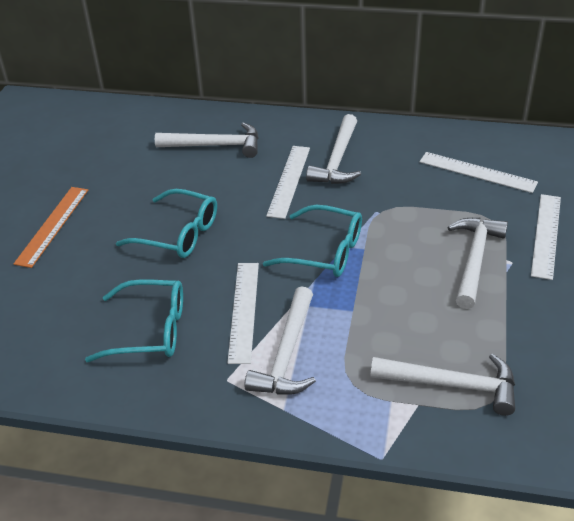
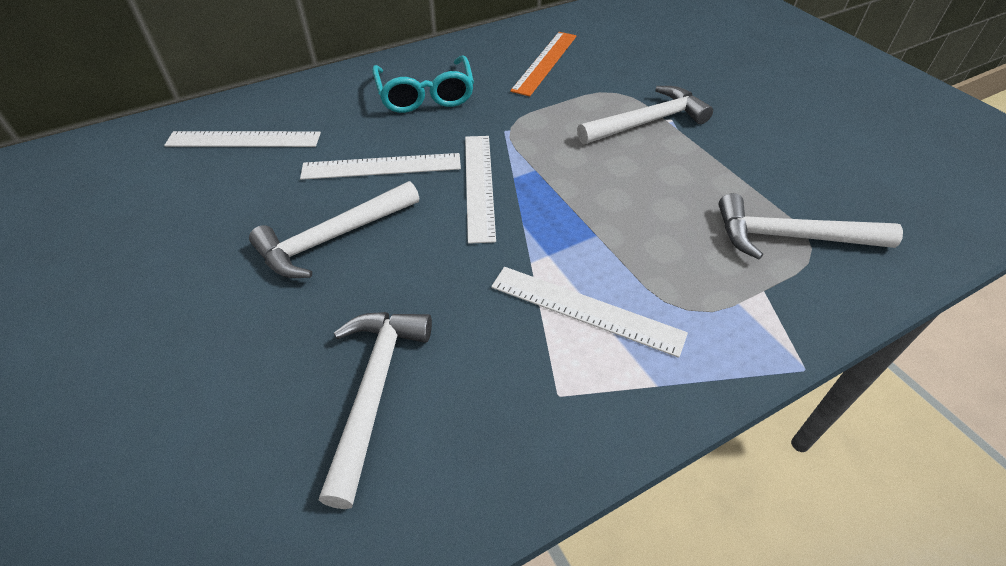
turquoise glasses: [85,279,183,362] [116,189,217,258] [263,205,362,277] = 3 -> [372,55,474,113] = 1
white hammer: [155,122,258,158] [244,287,316,395] [306,114,361,184] [370,354,515,416] [447,218,508,309] = 5 -> [249,181,419,278] [319,312,432,509] [577,86,713,144] [718,193,903,259] = 4

